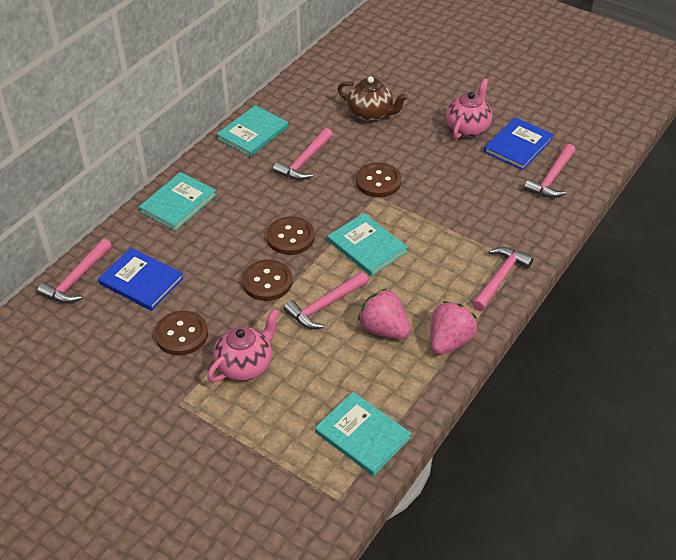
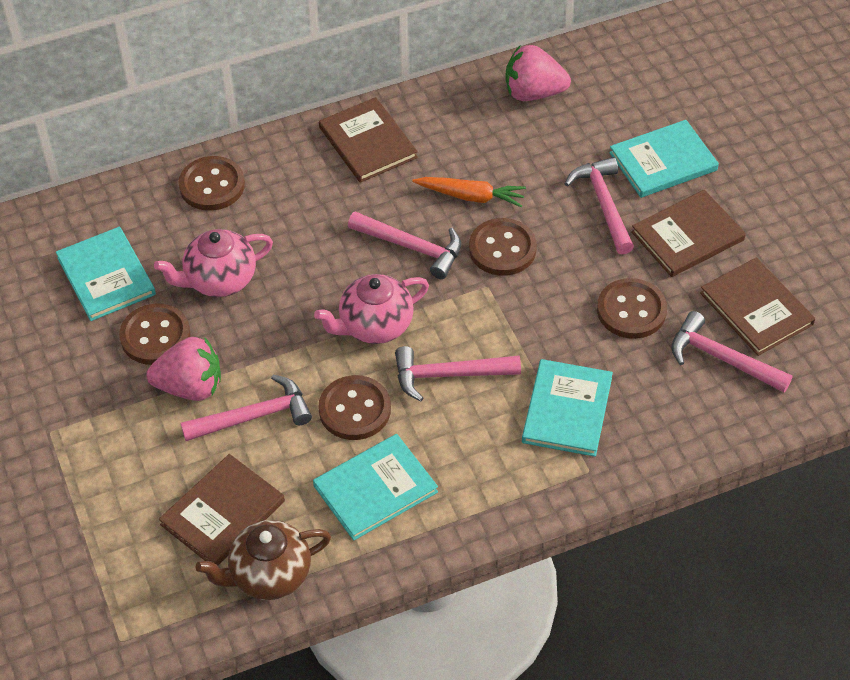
blue book: [98,248,184,311] [484,117,554,170] = 2 -> none = 0
brown book: none = 0 -> [159,454,285,566] [319,97,418,183] [631,190,746,277] [700,257,815,356] = 4
brown button: [154,310,208,355] [242,259,293,301] [266,216,315,255] [356,162,402,197] = 4 -> [119,303,191,365] [178,156,245,211] [318,375,391,440] [469,218,537,276] [597,278,667,339] = 5
orange carrot: none = 0 -> [412,177,526,207] = 1

